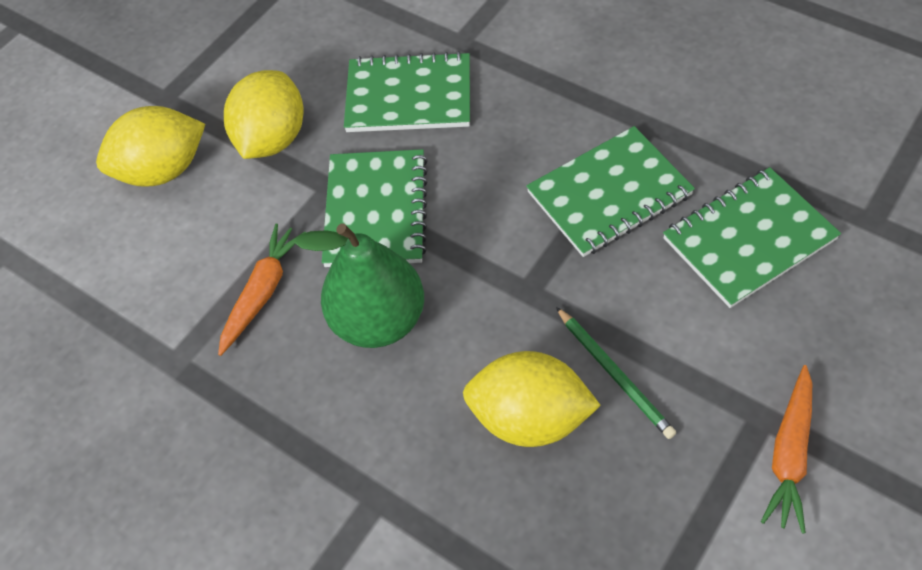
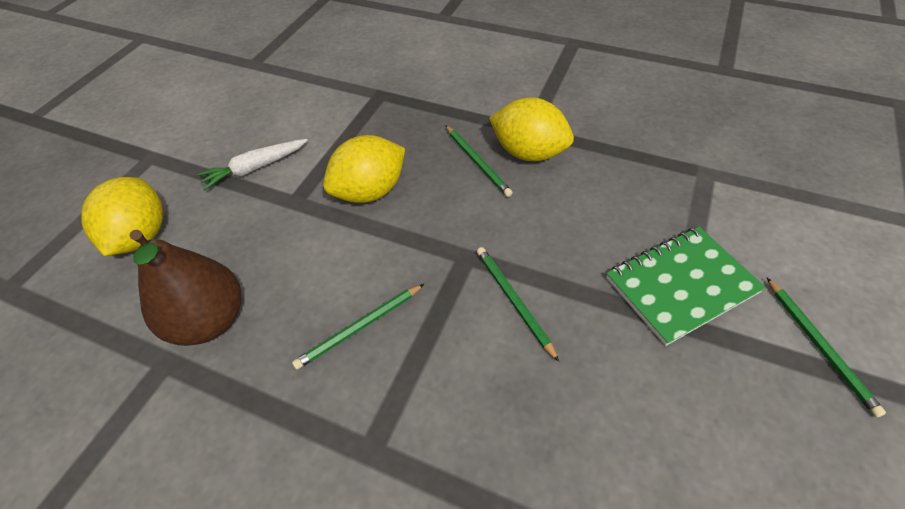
brown pear: none = 0 -> [130,230,241,346] = 1
green notebook: [322,149,428,267] [344,51,470,132] [526,126,695,257] [663,167,841,308] = 4 -> [606,227,766,346] = 1
green pear: [294,223,424,348] = 1 -> none = 0
green pencil: [556,307,676,439] = 1 -> [292,284,424,370] [445,125,512,197] [477,247,559,362] [767,278,886,417] = 4
orange carrot: [218,223,306,356] [761,365,812,534] = 2 -> none = 0
white carrot: none = 0 -> [197,139,308,190] = 1

